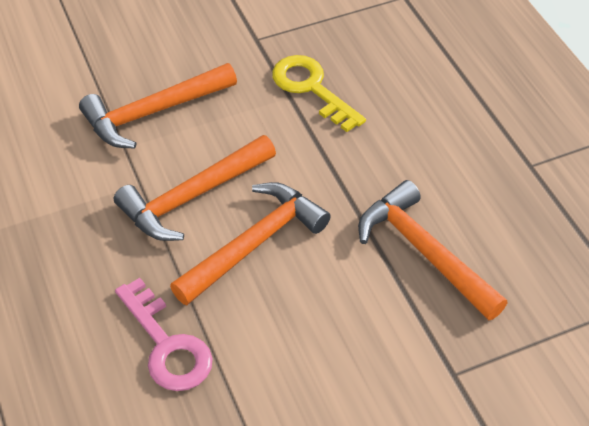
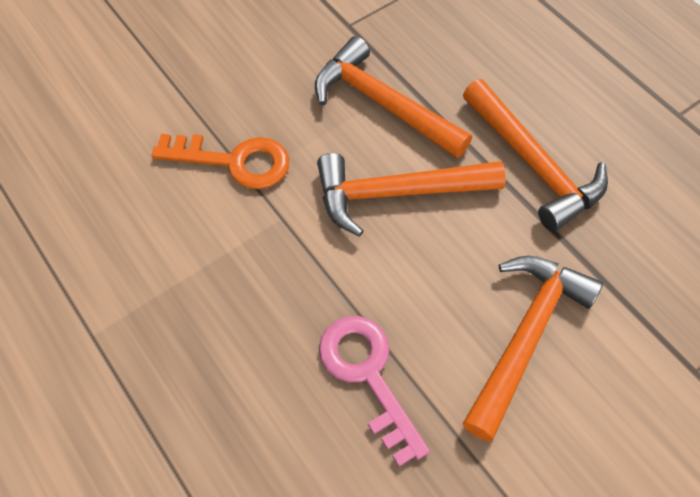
orange key: none = 0 -> [152,134,289,189] = 1
yellow key: [272,55,366,132] = 1 -> none = 0

